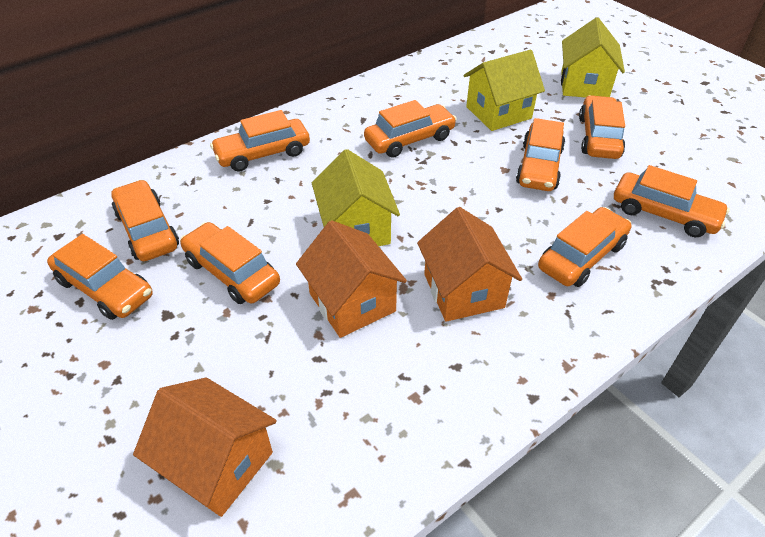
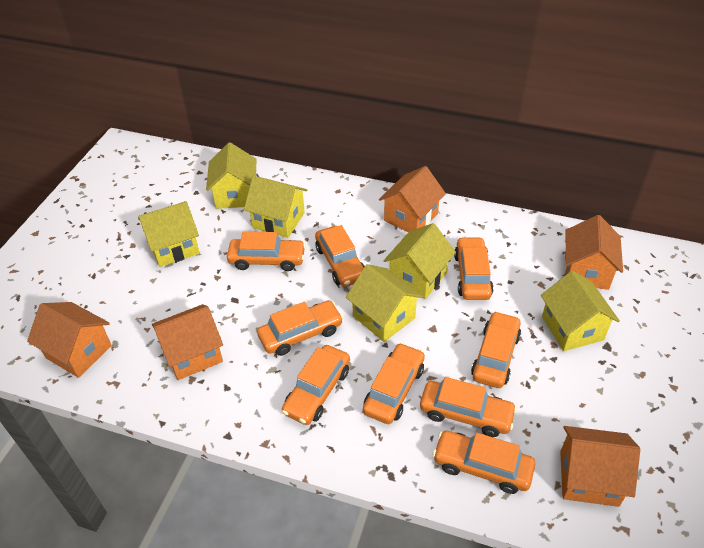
orange house: [133,378,277,517] [296,220,407,338] [417,207,522,322] = 3 -> [27,302,112,378] [152,304,223,380] [379,166,446,232] [560,426,640,507] [564,215,623,290] = 5
yellow house: [312,149,400,246] [463,50,545,131] [561,17,625,98] = 3 -> [138,201,200,267] [206,142,257,209] [244,176,307,238] [346,264,423,342] [384,223,456,299] [541,271,620,351] = 6

